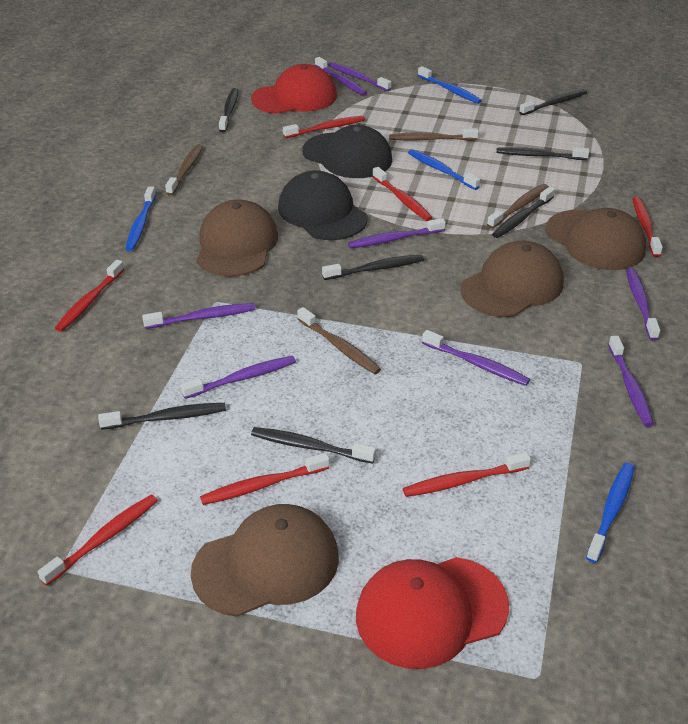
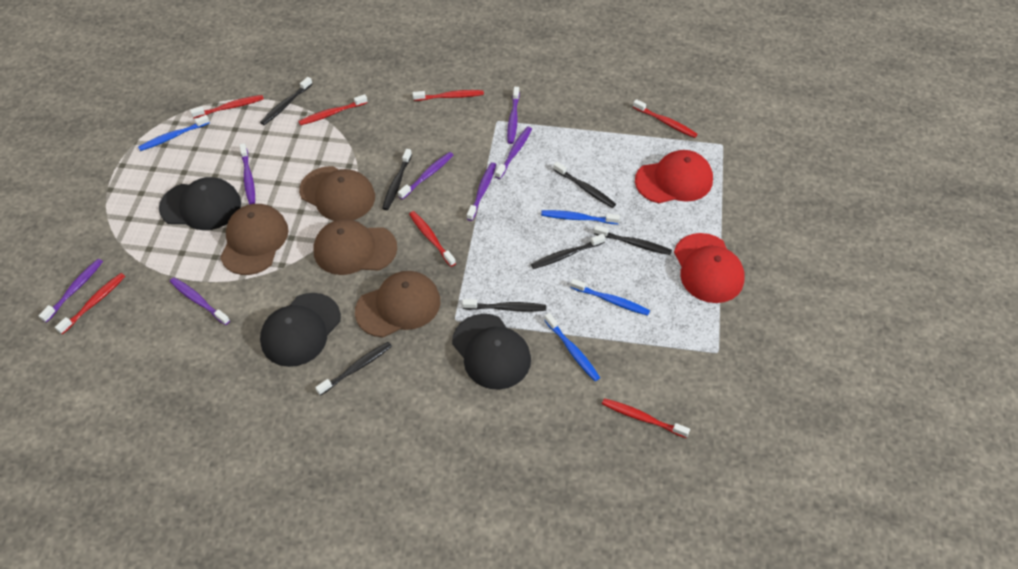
black cap: [278,170,368,240] [302,125,392,178] = 2 -> [159,177,241,230] [260,293,341,367] [452,314,531,390] = 3
brown toothbrush: [165,144,203,195] [297,307,381,374] [389,128,479,140] [487,184,549,229] = 4 -> none = 0
purple toothbrush: [142,303,255,329] [181,356,296,399] [315,57,367,96] [328,62,391,91] [348,218,446,248] [422,330,530,386] [608,336,654,427] [626,268,660,340] = 8 -> [39,259,103,323] [170,277,230,325] [240,143,255,204] [398,152,453,200] [467,162,496,221] [495,127,532,179] [507,87,520,144] = 7

